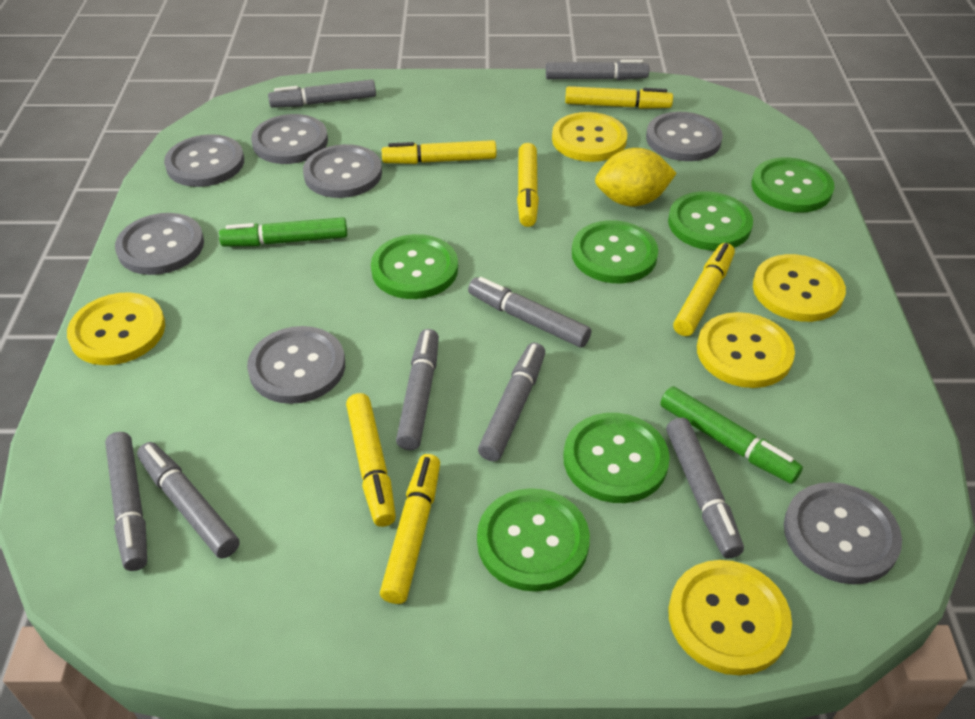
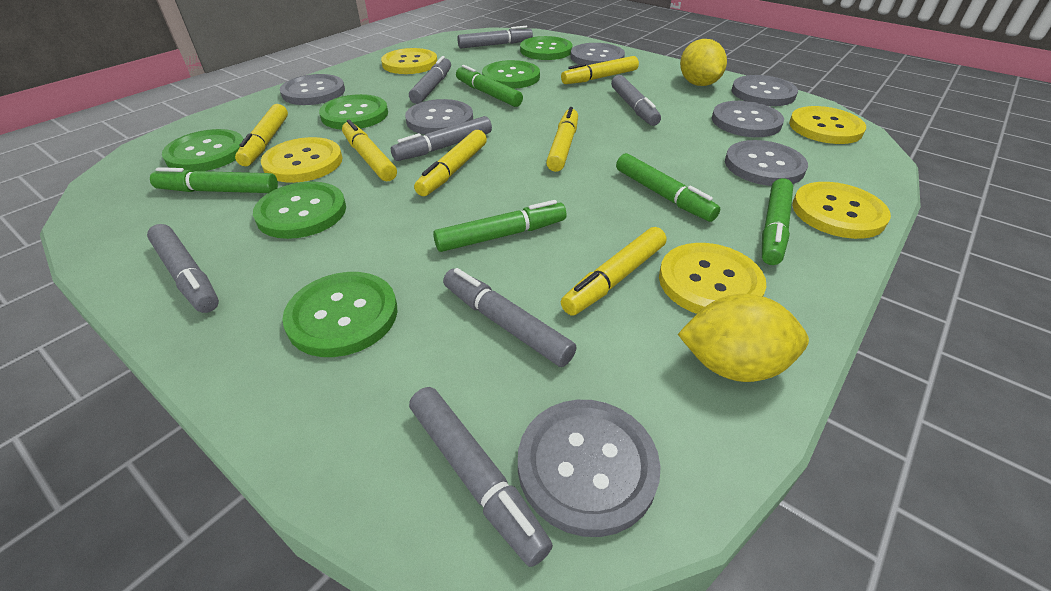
green marker: [219,217,347,246] [660,386,803,484] = 2 -> [150,167,278,193] [433,200,567,252] [456,65,523,107] [616,153,720,222] [762,178,793,265] = 5
grey marker: [105,432,147,571] [137,442,240,558] [268,80,376,108] [396,329,439,450] [468,277,591,348] [478,343,545,461] [546,60,649,80] [666,418,744,558] = 8 -> [147,224,219,313] [391,116,492,161] [409,56,451,104] [409,387,553,567] [443,268,576,367] [457,26,533,48] [611,75,661,126] = 7
yellow lemon: [595,148,677,206] = 1 -> [678,294,809,382] [680,39,727,86] = 2

